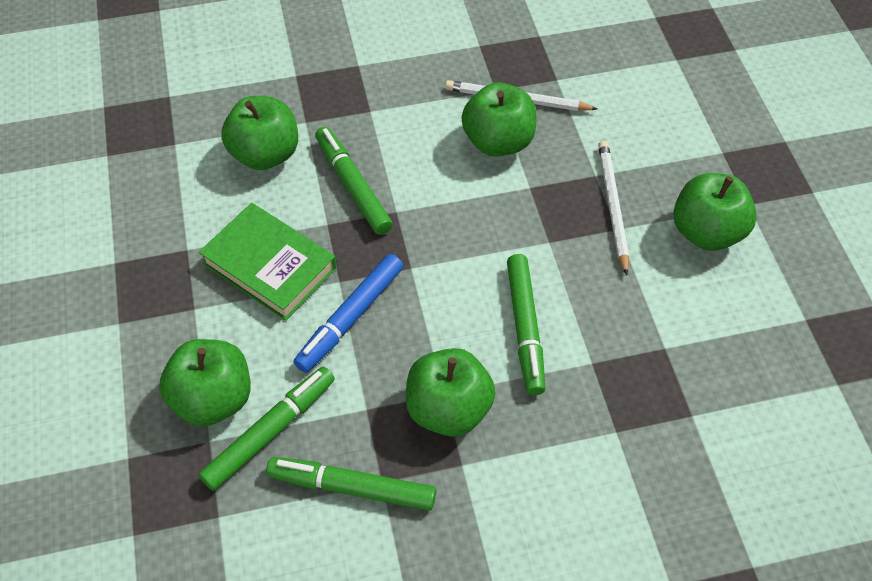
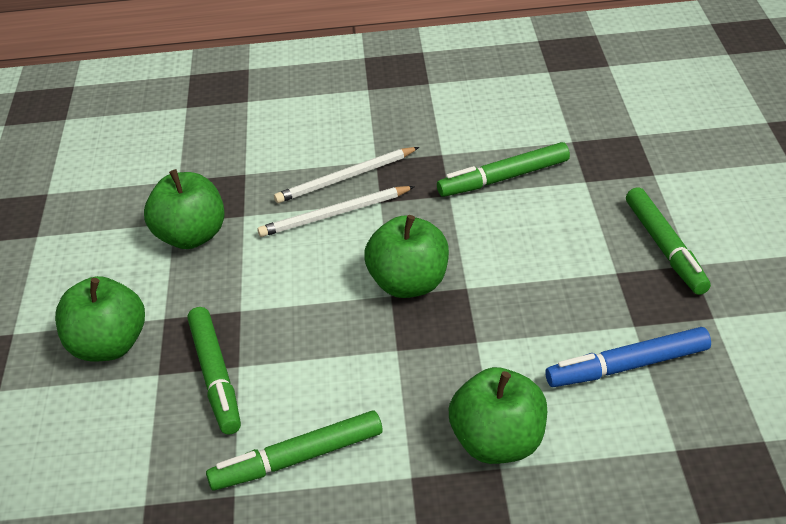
green apple: [159,339,251,426] [221,96,298,170] [406,348,496,437] [461,82,536,157] [673,173,757,251] = 5 -> [55,276,145,362] [144,169,225,249] [364,215,449,298] [449,367,547,464] = 4
green book: [199,203,337,321] = 1 -> none = 0

